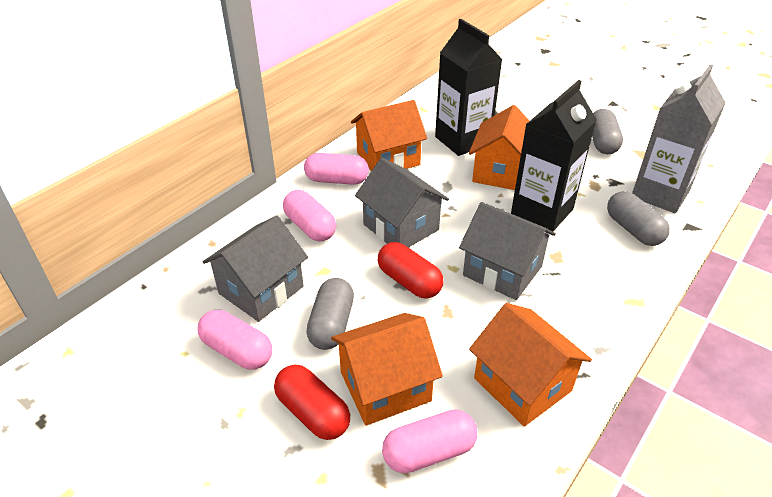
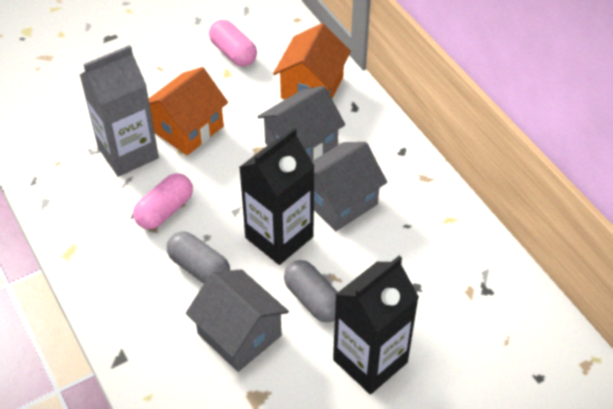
grey capsule: [306,278,354,350] [592,109,623,154] [607,191,670,246] = 3 -> [167,232,230,283] [284,260,338,322] = 2
orange house: [331,313,443,426] [351,100,427,171] [469,105,529,190] [469,303,592,427] = 4 -> [149,67,228,155] [273,23,351,99] = 2
pink capsule: [197,310,272,370] [283,190,336,241] [304,153,369,185] [382,409,478,473] = 4 -> [133,173,193,229] [209,20,257,67] = 2
red capsule: [274,365,350,440] [378,242,444,299] = 2 -> none = 0

